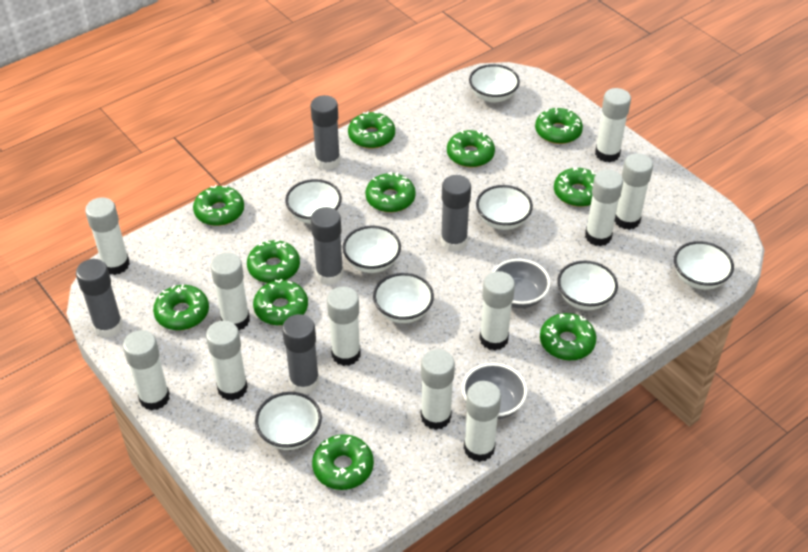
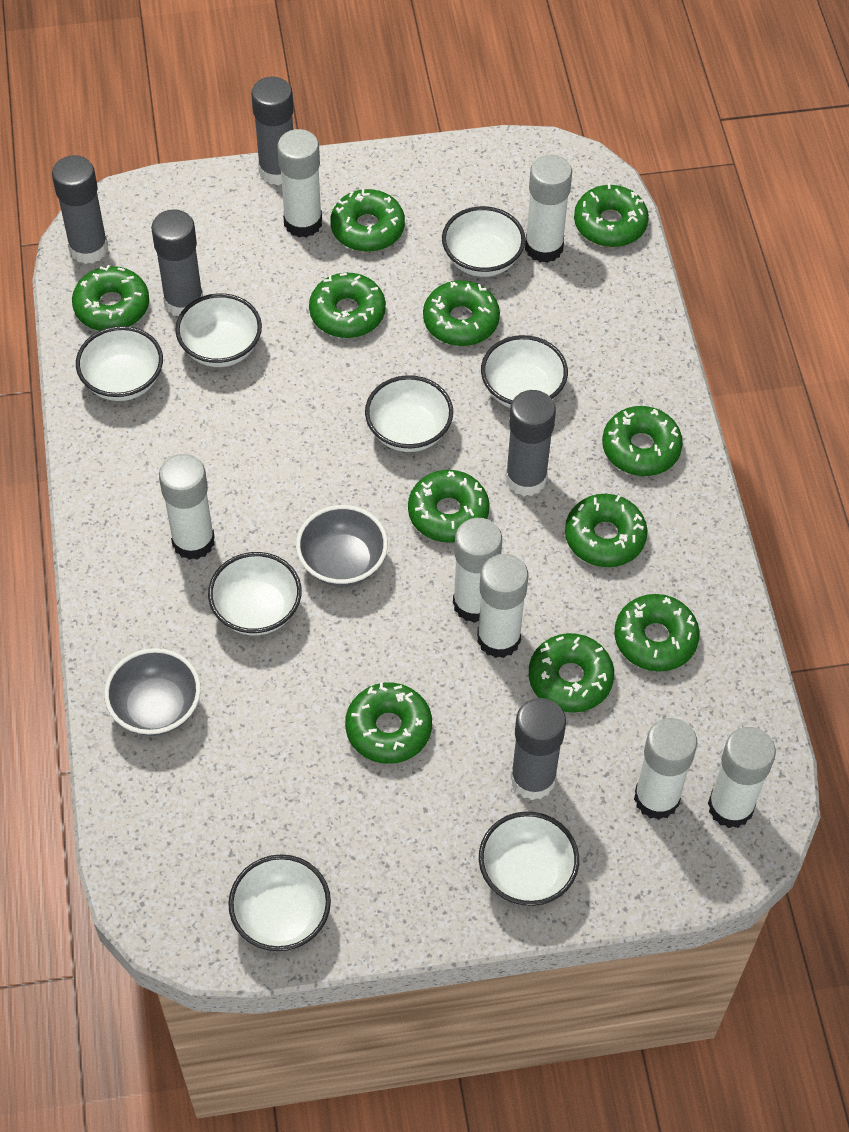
white glue stick: [85,197,130,275] [123,330,170,411] [206,321,248,401] [210,253,250,330] [327,287,361,366] [421,349,455,430] [464,381,501,462] [480,271,515,351] [585,170,623,246] [595,88,631,162] [615,153,653,230] = 11 -> [159,454,215,560] [277,129,322,238] [453,518,502,623] [477,554,528,658] [525,154,572,263] [634,718,697,820] [708,727,776,828] = 7

